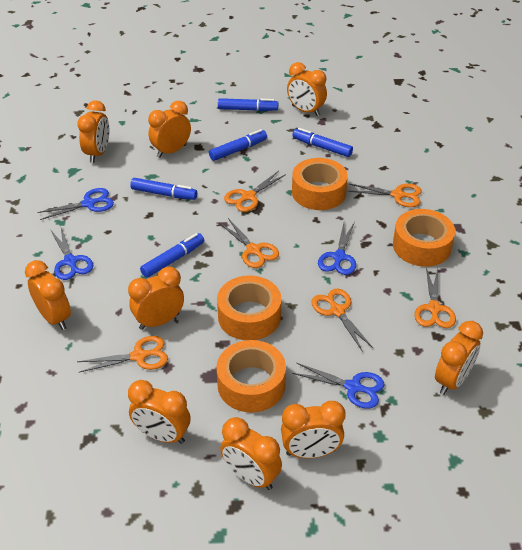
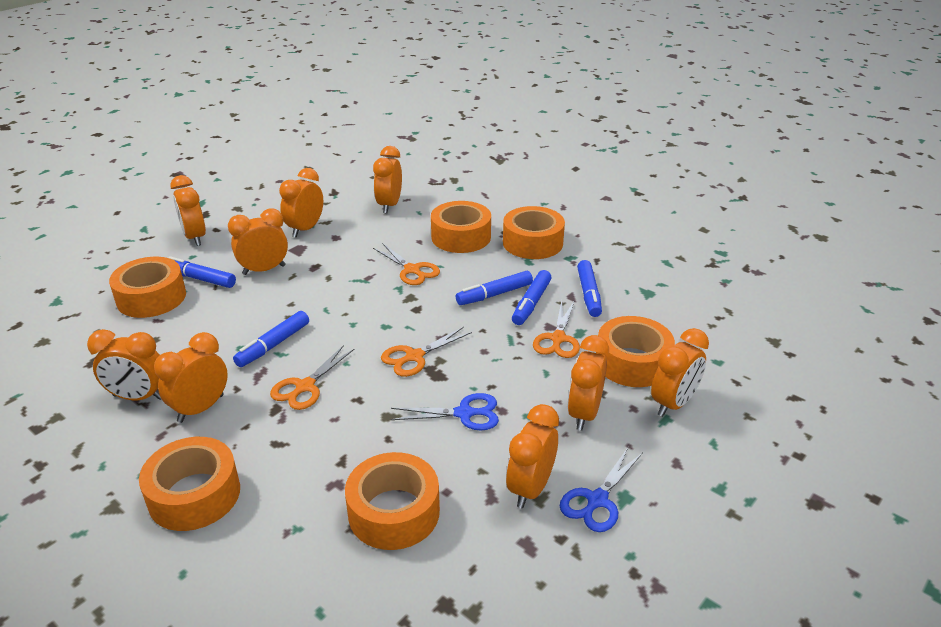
blue scissors: [37,188,114,220] [50,228,93,280] [292,363,384,409] [318,222,356,275] = 4 -> [390,393,499,430] [560,448,643,532] = 2
orange scissors: [77,336,168,373] [219,218,279,268] [224,171,286,212] [311,289,373,352] [348,184,422,207] [414,268,456,328] = 6 -> [270,345,354,410] [373,243,440,285] [381,327,472,377] [533,300,580,358] = 4
orange tape: [216,340,286,413] [217,275,282,340] [292,158,348,210] [393,209,455,267] = 4 -> [109,257,186,318] [139,437,240,531] [345,452,440,550] [431,201,491,253] [503,206,565,259] [596,316,675,387] = 6

